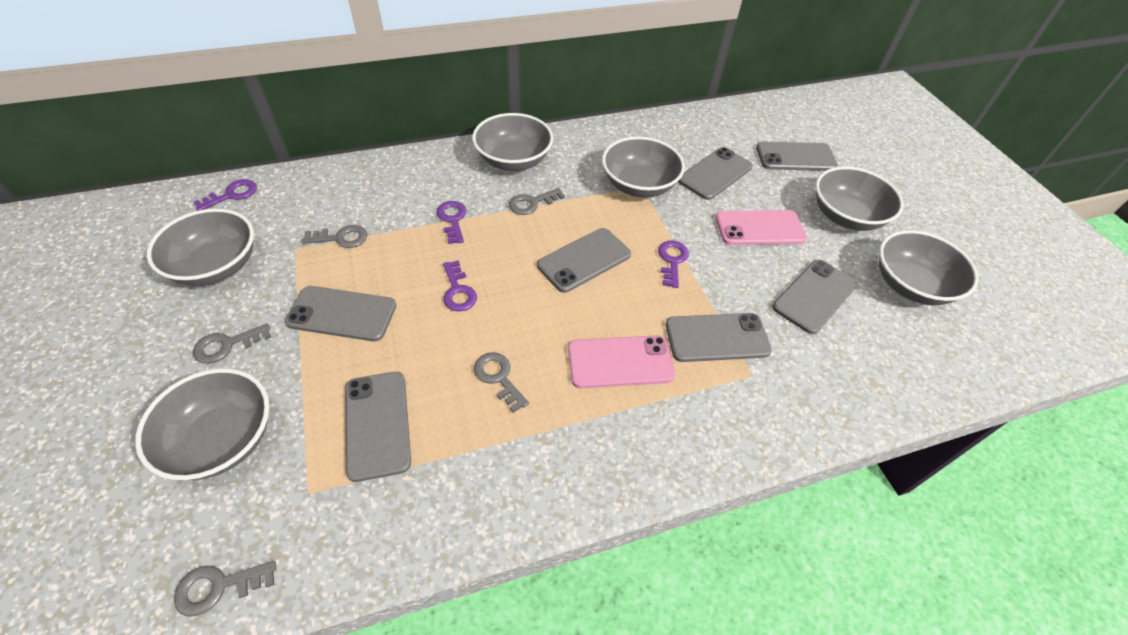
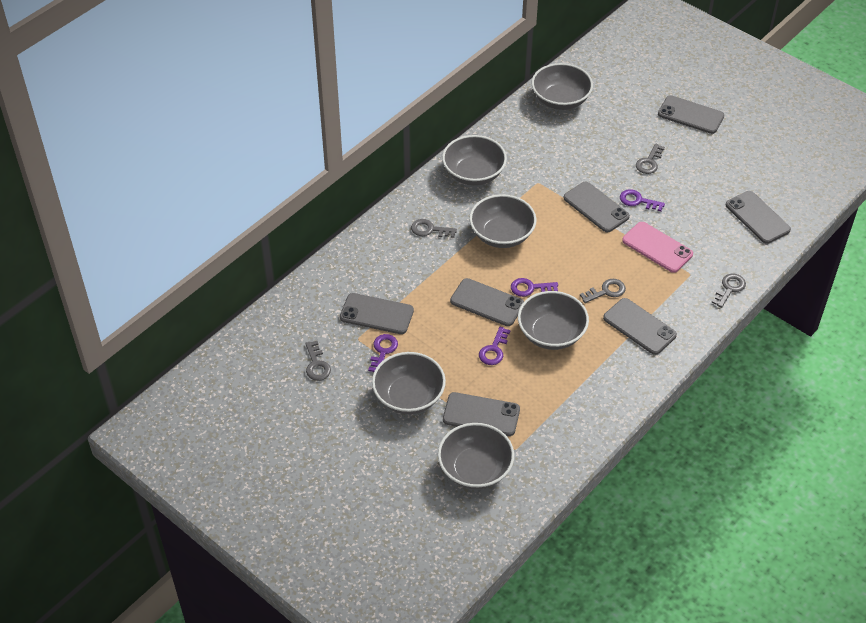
pink phone: [568,335,675,388] [715,210,807,245] = 2 -> [622,222,693,273] = 1

